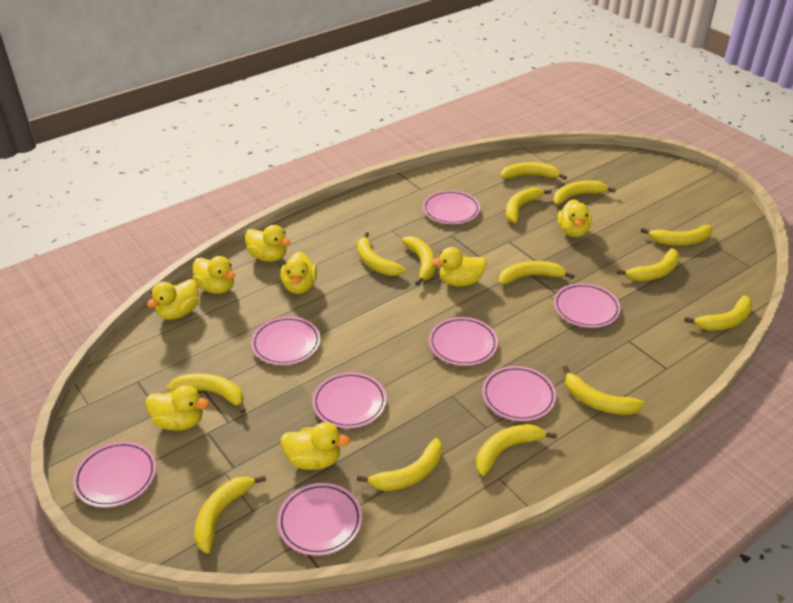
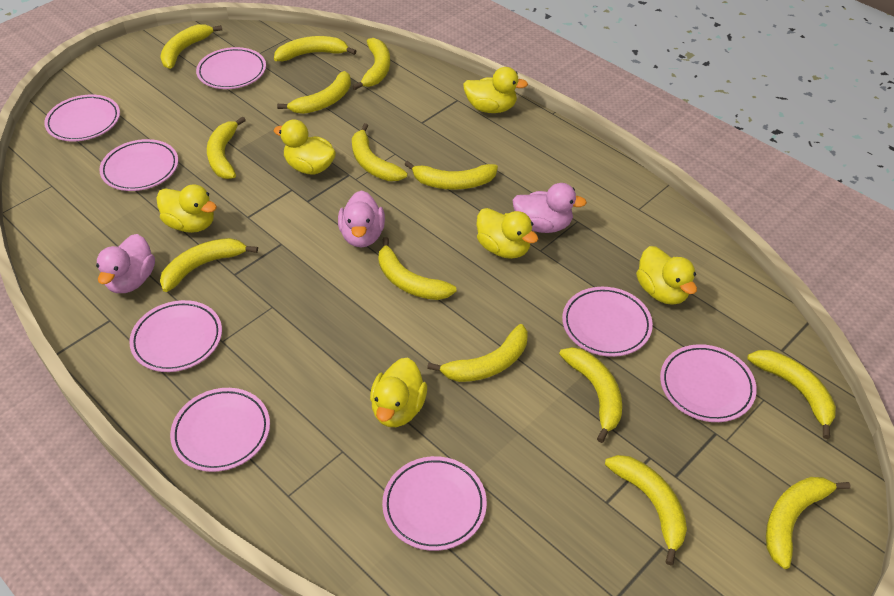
pink duck: none = 0 -> [96,234,155,293] [338,190,385,248] [513,183,587,233] = 3
yellow duck: [145,385,209,431] [147,279,199,320] [193,256,235,294] [245,225,290,262] [281,251,317,294] [281,422,350,470] [432,247,487,287] [558,199,592,237] = 8 -> [156,185,217,233] [274,120,336,175] [370,357,427,427] [463,67,528,113] [476,208,538,259] [636,246,697,305] = 6

